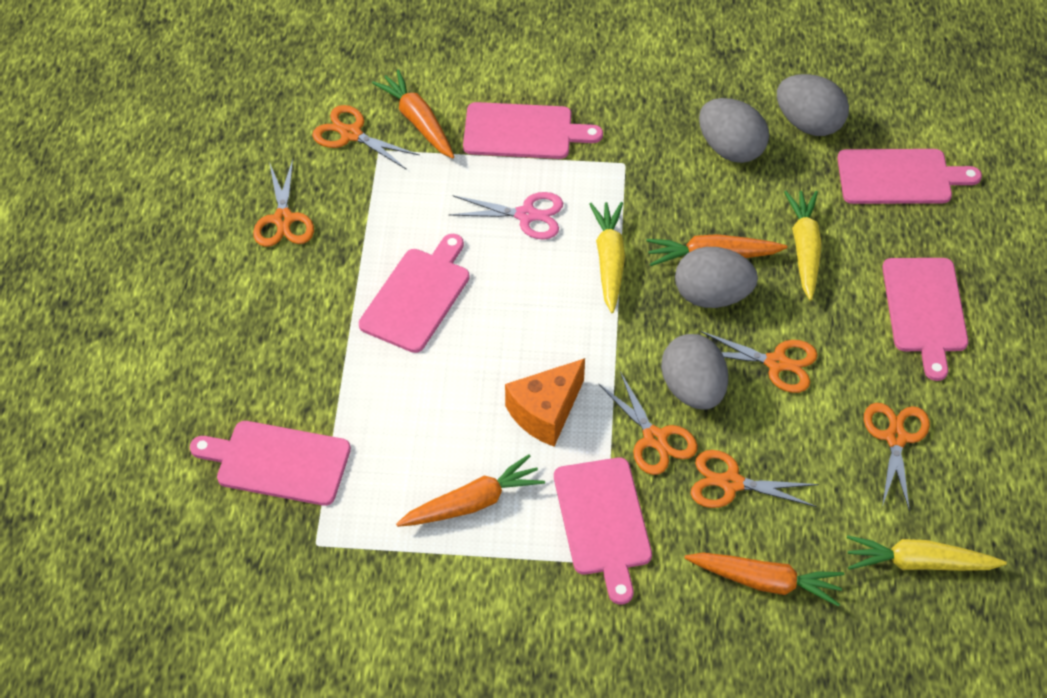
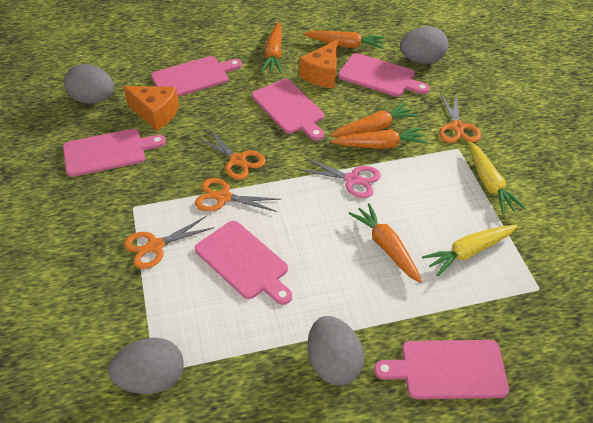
orange carrot: [372,70,454,159] [396,454,545,527] [647,234,787,266] [684,553,844,607] = 4 -> [260,22,282,73] [303,31,386,49] [330,102,418,137] [331,127,428,149] [348,203,422,283] = 5
orange cheese: [505,358,585,447] = 1 -> [123,86,179,131] [299,40,338,88] = 2
orange scissors: [253,159,314,247] [312,105,420,170] [598,372,698,475] [690,450,819,508] [701,331,818,393] [864,403,930,511] = 6 -> [124,216,215,269] [195,178,282,212] [196,129,266,180] [439,93,481,143] = 4
yellow carrot: [589,202,625,313] [784,191,822,301] [847,535,1007,571] = 3 -> [422,225,518,276] [469,142,526,214] = 2

